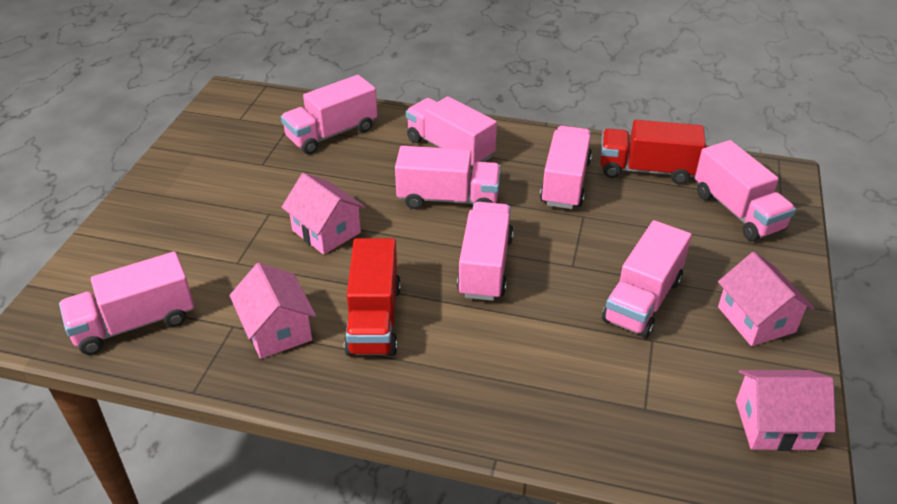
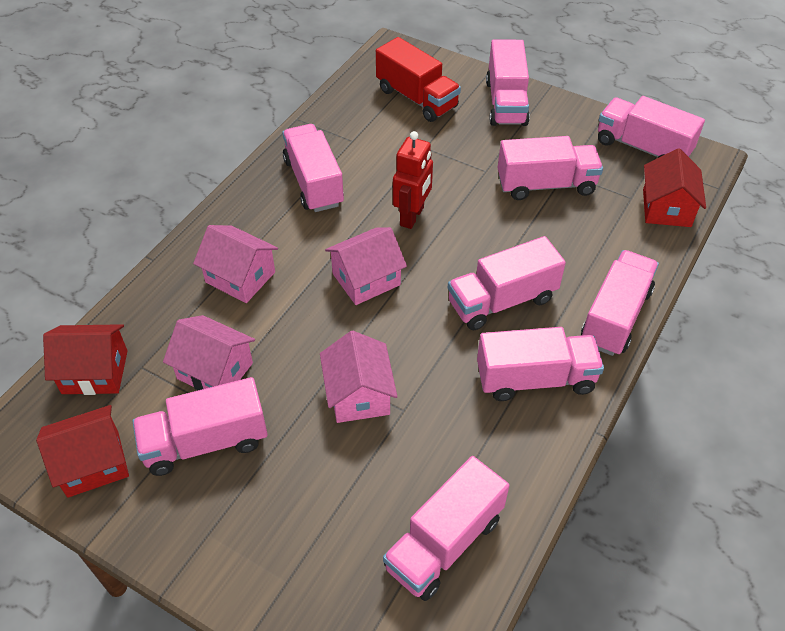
pink truck: [59,252,194,355] [281,75,378,154] [395,146,501,209] [406,97,497,166] [457,202,513,301] [540,126,592,209] [602,220,692,338] [695,140,796,241] = 8 -> [132,377,268,476] [282,124,344,212] [383,456,509,601] [448,236,566,330] [477,327,604,401] [486,40,530,126] [498,136,603,200] [581,250,659,356] [598,96,705,158] = 9
red house: none = 0 -> [36,405,129,498] [43,324,128,395] [643,148,706,227] = 3
red robot: none = 0 -> [393,131,433,229] = 1
red truck: [344,238,401,356] [600,120,706,184] = 2 -> [376,37,461,122] = 1

